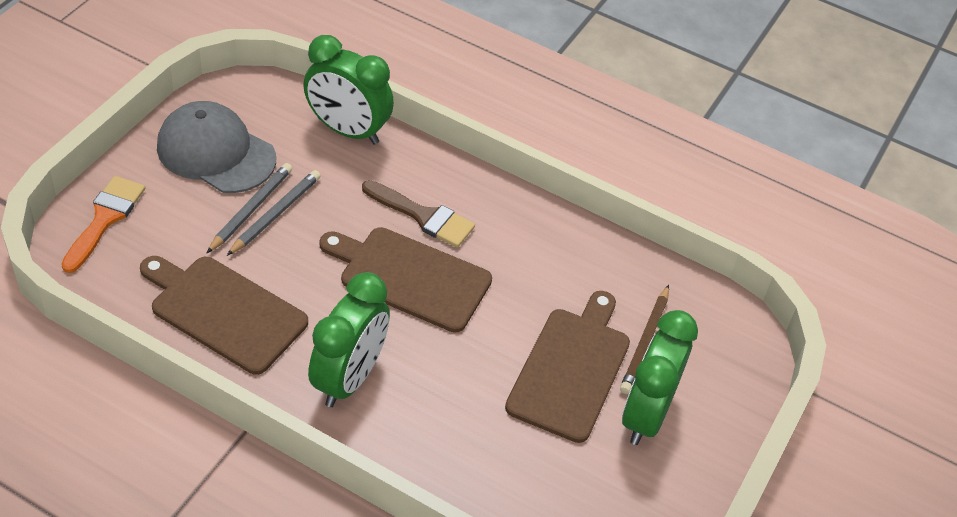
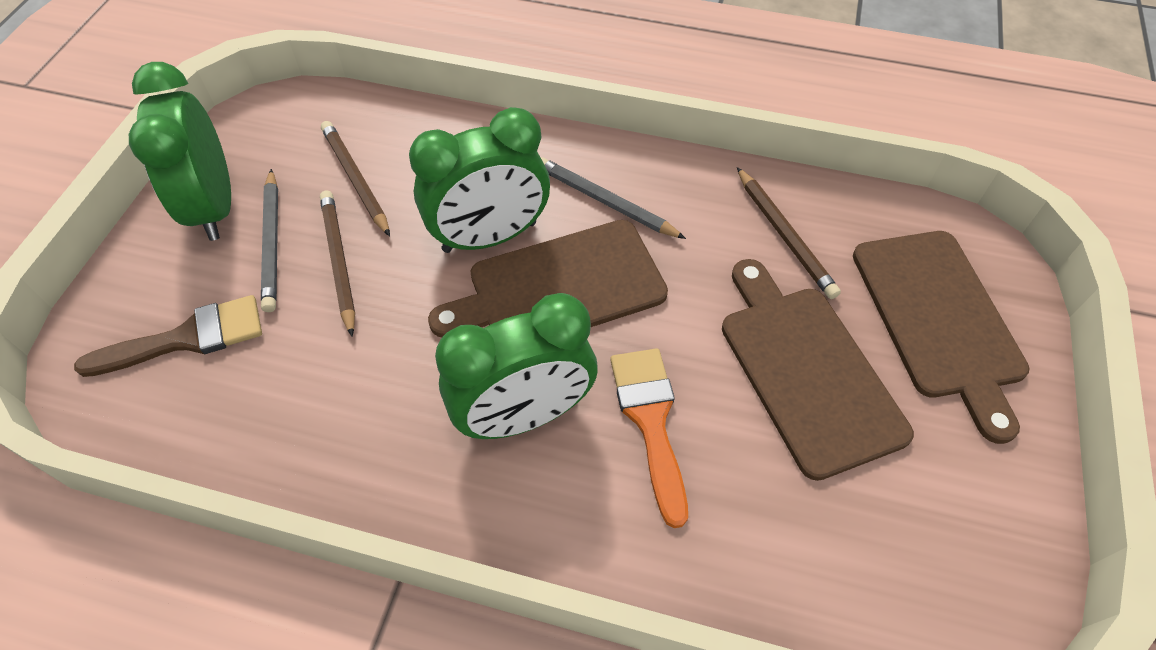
brown pencil: [620,285,669,394] = 1 -> [320,191,355,337] [321,121,390,236] [737,167,841,299] = 3
grey cap: [157,101,276,193] = 1 -> none = 0

